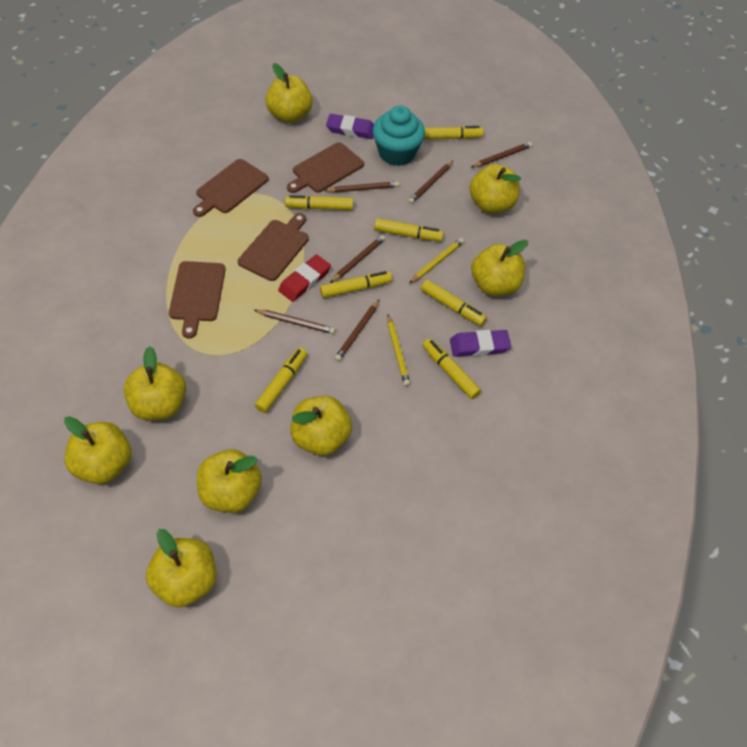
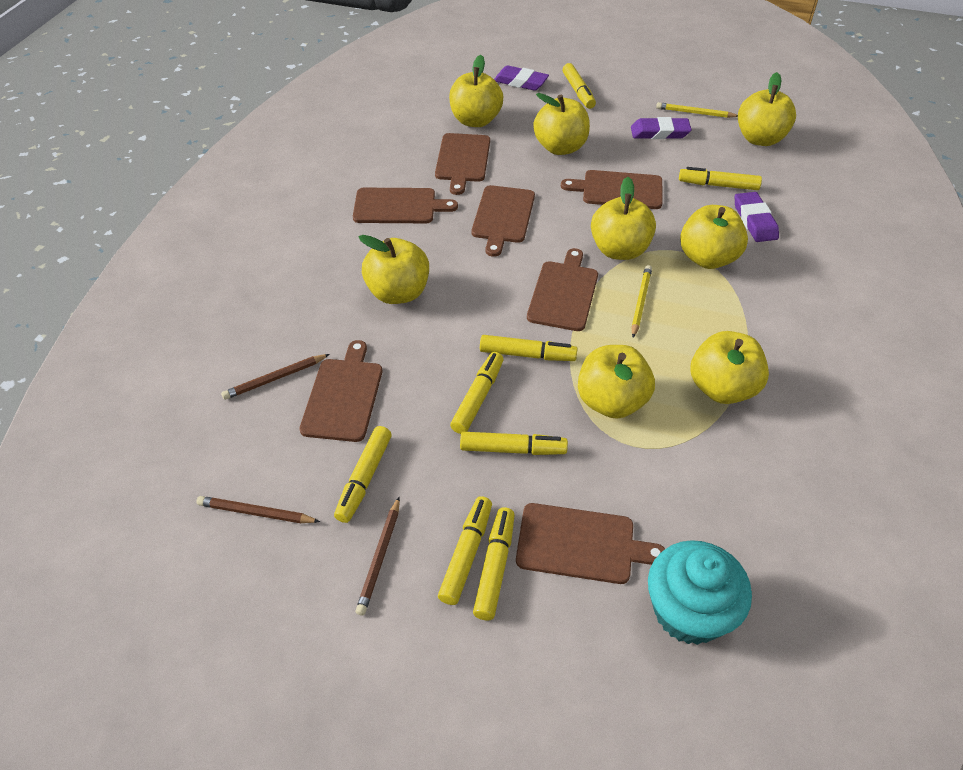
brown cutting board: [169,261,226,339] [193,159,269,217] [237,213,309,281] [287,142,364,193] = 4 -> [299,340,382,442] [353,188,458,223] [435,133,490,195] [472,185,535,257] [516,503,665,584] [527,248,598,331] [561,170,662,209] = 7
brown pencil: [254,309,335,334] [324,181,399,193] [330,235,385,283] [335,299,380,361] [408,161,453,204] [471,142,532,167] = 6 -> [196,496,320,523] [221,354,330,400] [355,497,400,616] = 3
purple eraser: [326,114,374,139] [450,330,511,357] = 2 -> [494,65,549,91] [631,117,691,139] [735,192,779,242] = 3
red eraser: [278,255,331,302] = 1 -> none = 0
yellow marker: [255,348,307,413] [285,195,353,210] [320,271,392,298] [374,218,444,242] [421,280,487,326] [423,126,484,140] [423,338,481,399] = 7 -> [334,426,392,523] [438,496,492,605] [450,352,504,434] [460,432,568,455] [473,507,515,621] [480,335,578,361] [563,63,596,109] [679,167,762,190] = 8

